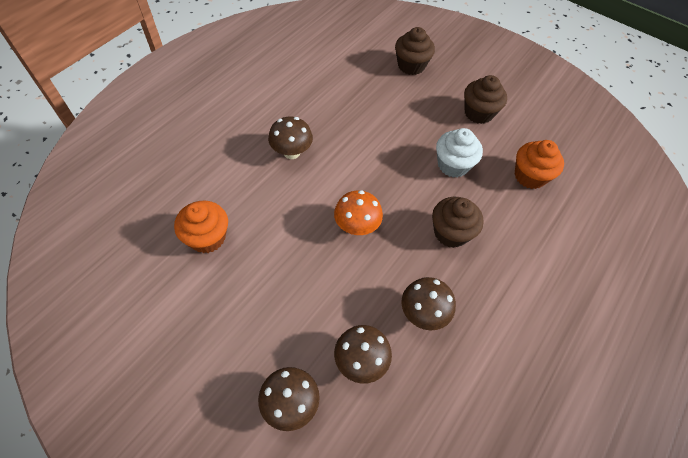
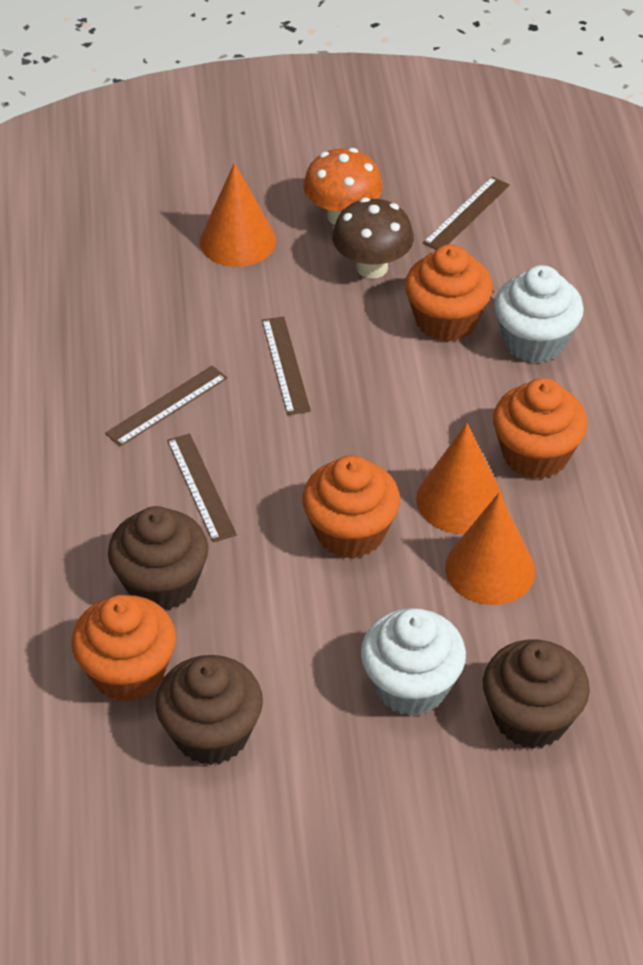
brown mushroom: [258,367,320,431] [268,116,313,159] [334,325,392,384] [401,277,456,330] = 4 -> [332,198,414,279] = 1
brown ruler: none = 0 -> [105,365,227,446] [167,433,237,542] [262,316,311,415] [423,177,510,250] = 4
orange cone: none = 0 -> [200,163,276,267] [416,423,504,534] [445,493,535,605] = 3
orange cupcake: [174,201,228,253] [514,140,564,189] = 2 -> [71,595,176,702] [302,455,400,559] [405,244,493,342] [493,378,588,479] = 4
white cupcake: [436,128,483,178] = 1 -> [361,608,466,716] [494,265,584,363] = 2

